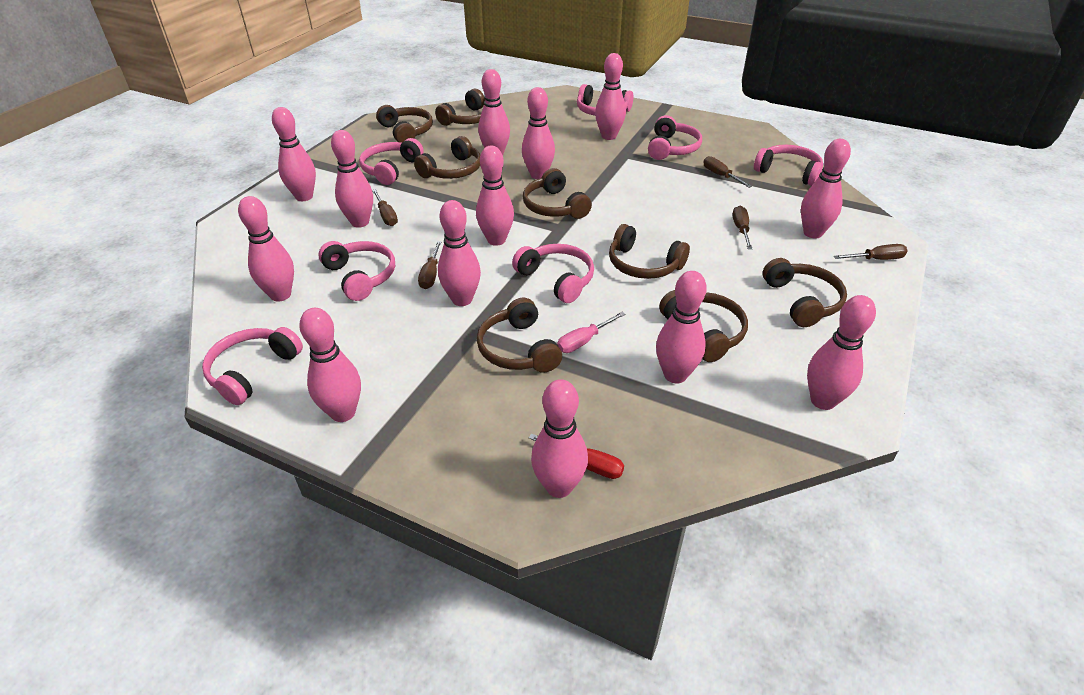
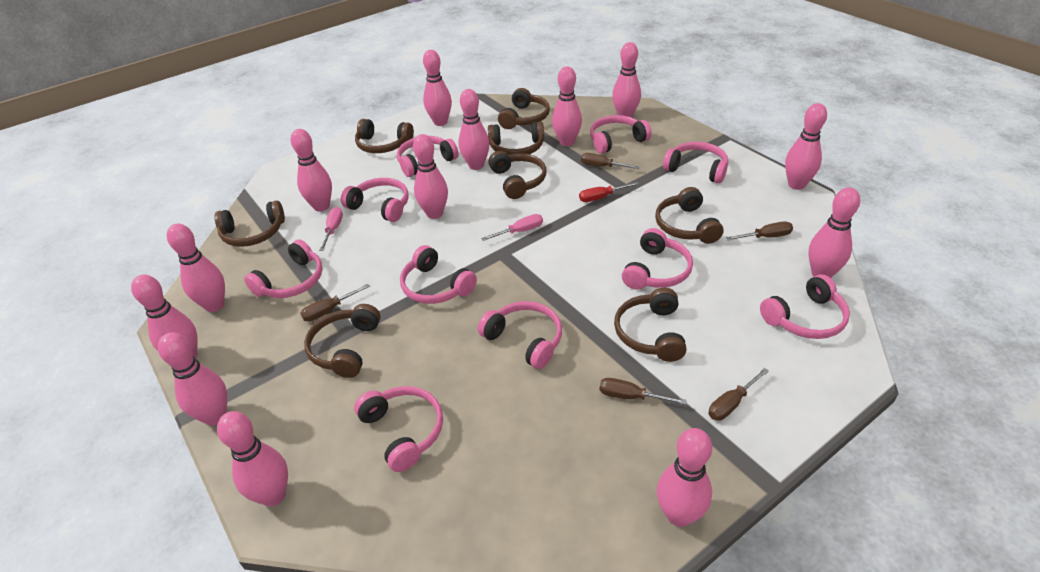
pink headphones: [202,327,303,405] [318,241,395,301] [359,138,424,185] [512,244,594,303] [577,84,633,116] [648,115,702,160] [754,145,823,186] = 7 -> [244,239,323,298] [341,178,409,222] [354,386,443,472] [397,136,459,177] [400,245,477,304] [478,301,562,369] [590,115,651,154] [622,228,693,290] [663,142,728,183] [760,274,850,339] = 10
pink screwdriver: [557,312,625,353] = 1 -> [319,207,343,251] [481,214,543,241] = 2

